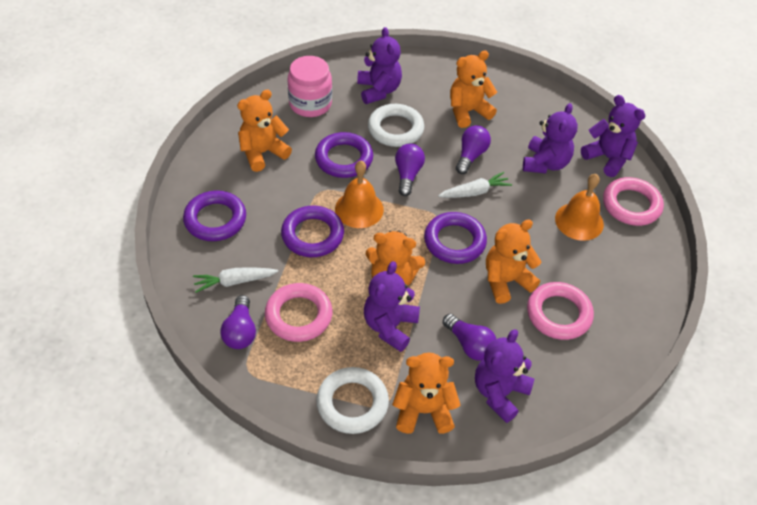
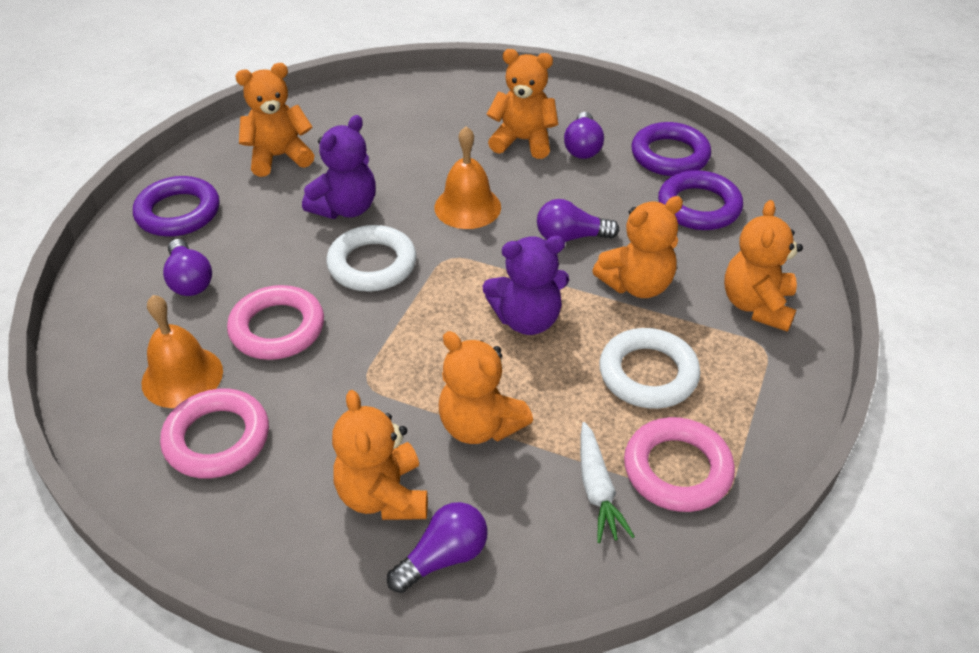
orange teddy bear: [237,90,292,172] [366,230,425,286] [392,353,461,434] [450,51,497,128] [486,219,541,304] = 5 -> [235,63,315,177] [332,390,428,520] [439,331,533,444] [487,49,558,159] [592,196,683,298] [724,200,803,332] = 6
pink jar: [287,56,332,117] = 1 -> none = 0
purple ring: [183,190,246,241] [281,206,344,257] [315,132,373,178] [424,212,487,264] = 4 -> [133,176,220,237] [631,122,711,176] [658,170,743,230] = 3
purple teddy bear: [357,27,402,104] [364,261,420,352] [475,329,534,423] [523,103,578,173] [581,95,645,177] = 5 -> [302,115,376,219] [482,236,569,335] = 2
white carrot: [193,267,278,293] [438,172,512,198] = 2 -> [580,422,635,543] = 1

